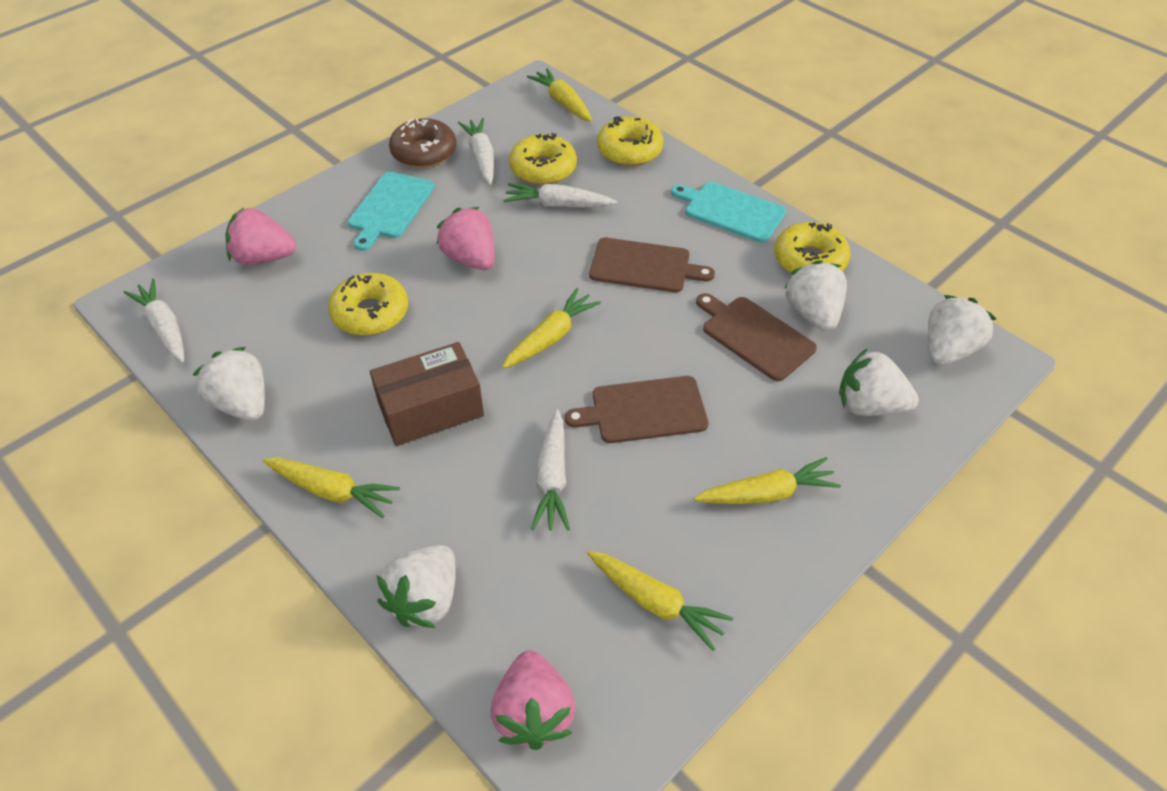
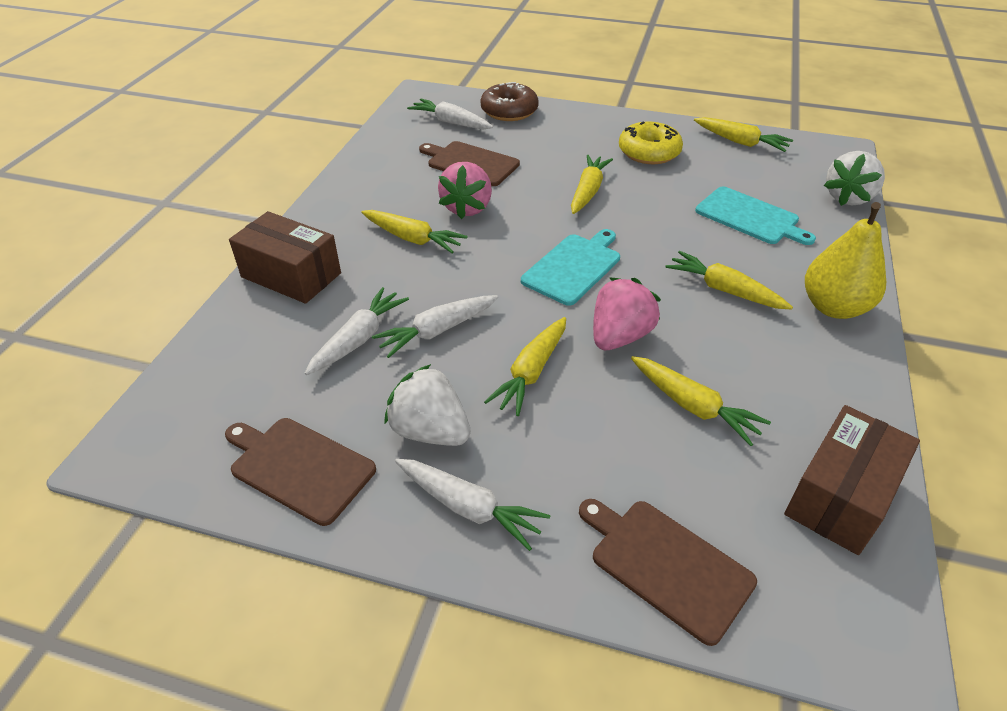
brown box: [370,342,484,446] = 1 -> [229,211,341,304] [784,405,920,555] = 2
pink strawberry: [226,207,296,265] [436,207,495,270] [491,650,576,750] = 3 -> [438,162,492,219] [593,277,661,350] = 2
white strawberry: [193,347,265,421] [377,545,456,628] [784,260,847,331] [839,348,919,416] [928,295,996,365] = 5 -> [384,364,471,446] [824,151,885,206] = 2
yellow carrot: [263,458,400,518] [502,288,601,368] [527,68,592,122] [587,551,733,651] [694,457,841,504] = 5 -> [361,210,468,253] [484,317,566,416] [571,155,613,214] [631,356,771,446] [665,251,793,310] [694,117,793,152] = 6
yellow donut: [328,273,408,335] [509,133,577,185] [597,116,663,166] [774,222,851,273] = 4 -> [619,121,683,164] = 1
yellow pear: none = 0 -> [805,202,886,319] = 1

